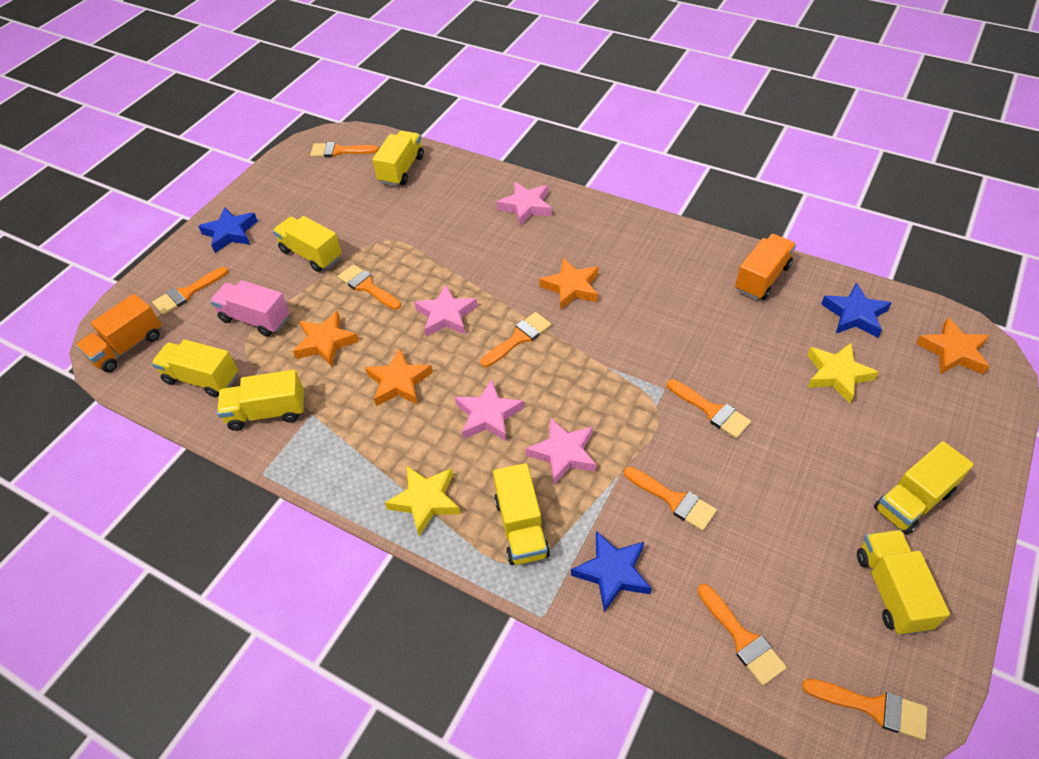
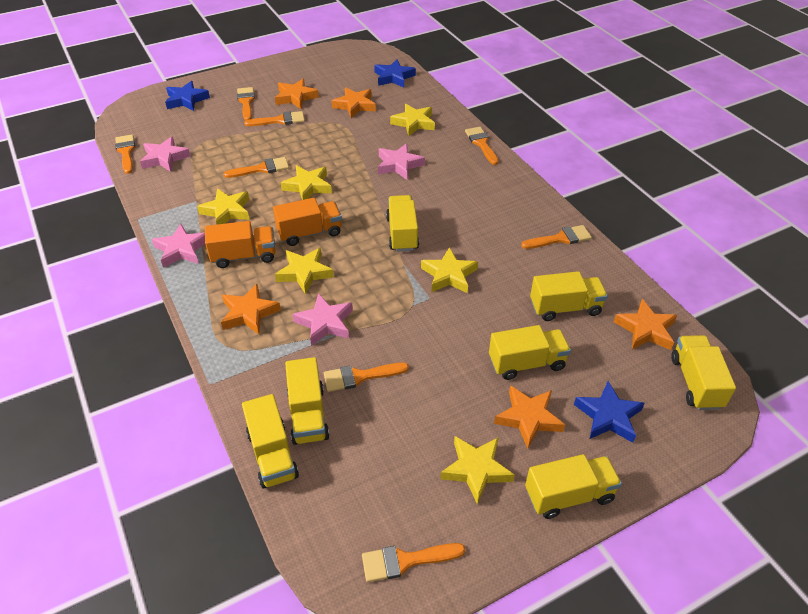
orange star: [293,311,359,367] [365,348,433,406] [539,258,599,310] [916,317,990,374] = 4 -> [221,284,281,335] [275,79,319,109] [331,87,376,118] [494,385,565,449] [614,299,677,350] = 5
pink truck: [210,280,290,337] = 1 -> none = 0
yellow star: [385,466,461,536] [807,343,879,403] = 2 -> [197,188,250,224] [275,248,334,295] [281,165,332,200] [390,104,435,136] [421,247,478,293] [440,436,515,505] = 6

